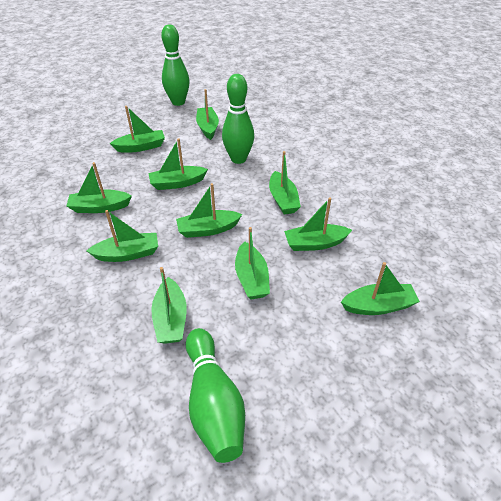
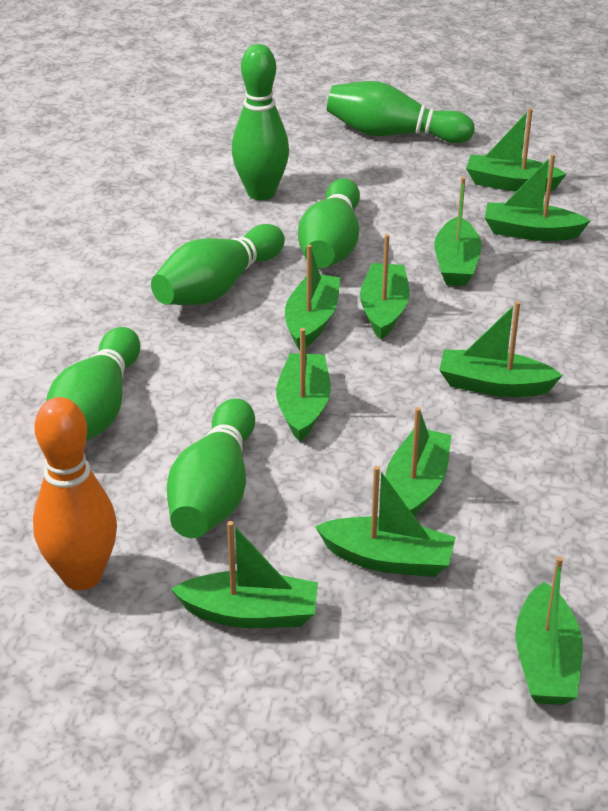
green bowling pin: [161,24,190,106] [186,328,245,463] [222,74,254,164] = 3 -> [46,327,140,441] [151,224,285,305] [167,398,255,538] [232,44,289,200] [298,178,360,268] [327,81,475,143] = 6
orange bowling pin: none = 0 -> [33,397,117,590] = 1

